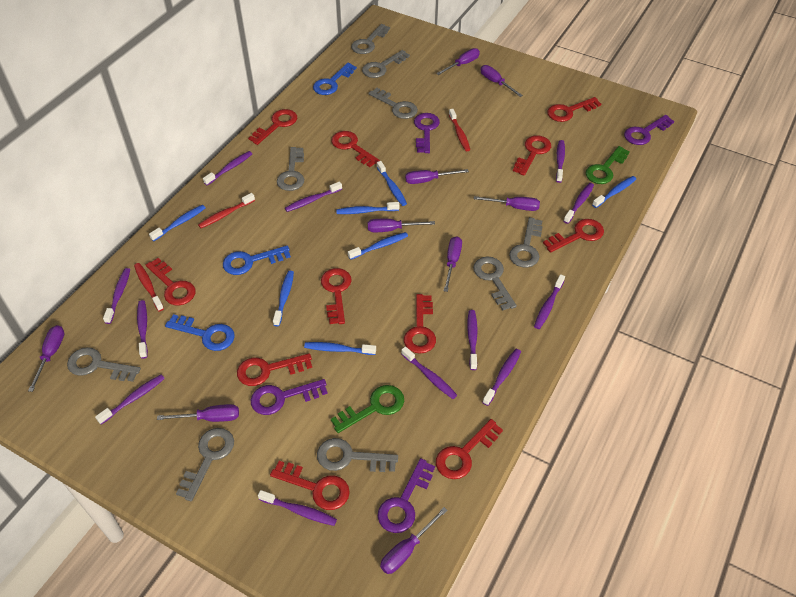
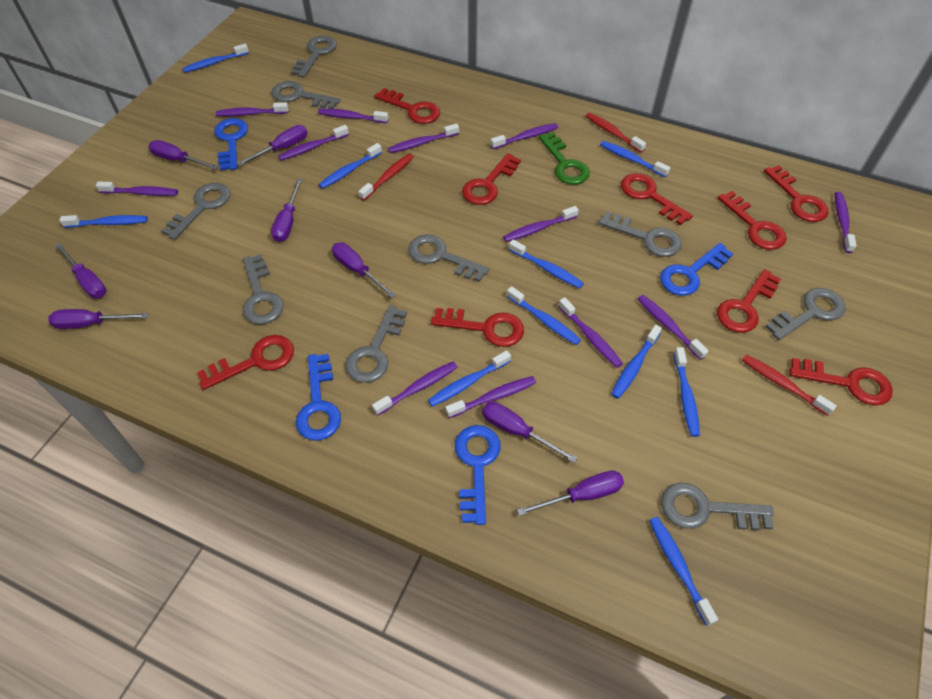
blue key: [165,314,235,351] [223,245,291,275] [313,63,357,95] = 3 -> [214,118,248,170] [296,354,341,440] [455,425,501,525] [660,243,733,296] = 4
blue toothbrush: [149,205,206,241] [273,271,294,326] [304,342,376,355] [336,202,399,214] [348,232,408,260] [377,161,407,206] [592,176,636,208] = 7 -> [59,215,148,228] [182,44,249,73] [319,143,382,189] [428,350,511,407] [507,286,581,345] [509,240,584,289] [600,141,670,177] [611,325,662,399] [649,517,718,626] [673,347,700,437] = 10
green key: [331,385,404,433] [586,146,630,184] = 2 -> [538,132,590,185] = 1
purple key: [251,379,328,415] [378,458,435,533] [414,113,440,153] [624,115,674,145] = 4 -> none = 0
purple screwdriver: [28,325,64,392] [157,404,239,422] [368,219,435,232] [380,507,448,574] [405,169,469,184] [436,48,480,75] [444,236,462,292] [474,196,540,211] [481,65,523,97] = 9 -> [49,309,148,329] [55,243,106,298] [148,140,219,170] [237,125,308,166] [271,178,303,242] [332,243,396,298] [482,402,578,463] [517,470,624,516] = 8
red key: [146,258,196,306] [237,353,312,386] [248,109,297,145] [270,461,350,510] [321,268,352,324] [331,131,380,167] [404,294,436,354] [436,419,503,479] [513,135,551,176] [543,219,604,253] [547,97,601,122] = 11 -> [197,335,294,390] [374,88,440,124] [431,308,524,347] [462,153,521,205] [621,173,693,225] [717,269,781,333] [718,191,787,250] [764,165,828,222] [789,358,893,406] = 9

